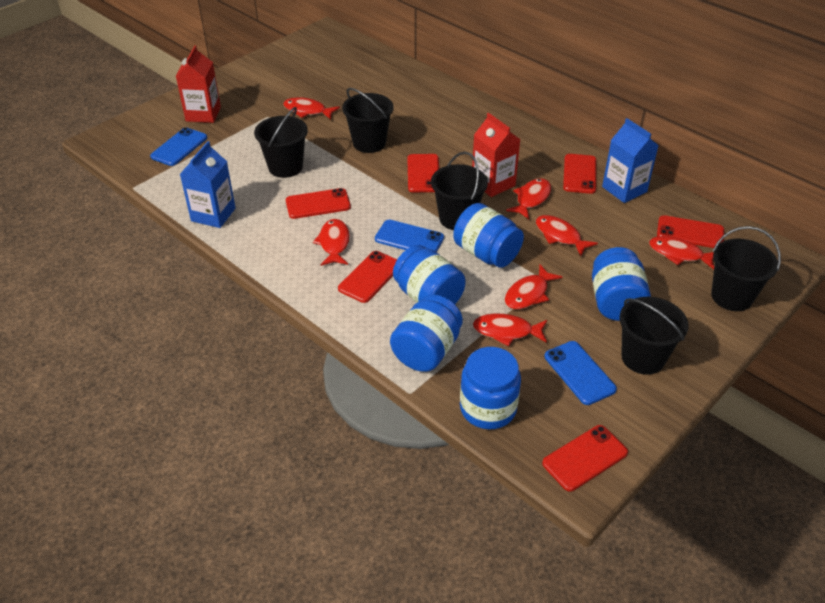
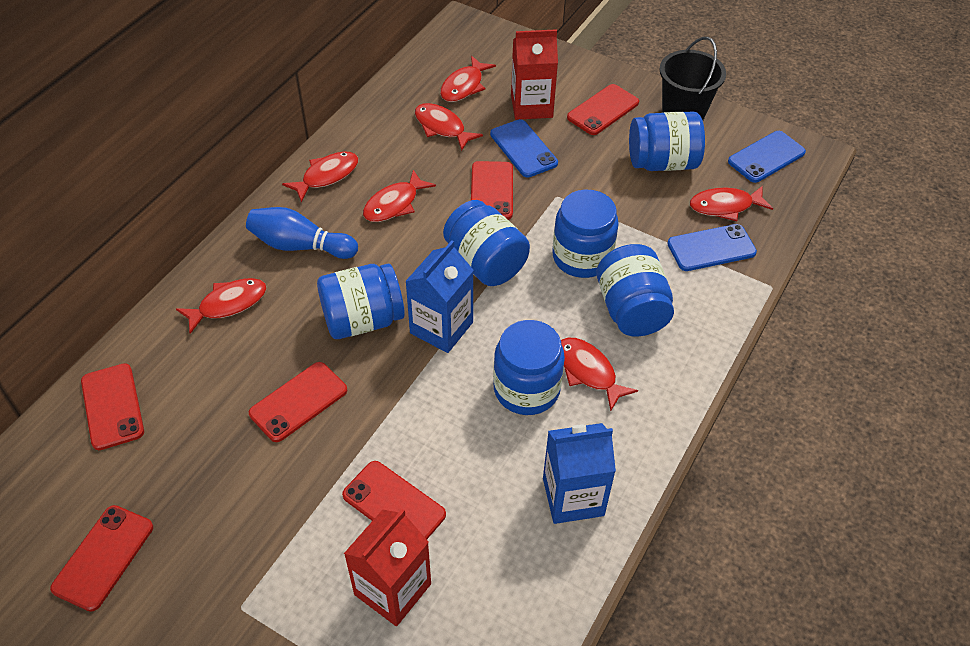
black bucket: [254,107,308,178] [342,88,394,153] [431,152,488,230] [619,297,689,375] [711,226,781,311] = 5 -> [659,37,726,120] = 1
blue bowling pin: none = 0 -> [246,207,358,259] = 1
blue jar: [390,295,463,372] [393,245,466,304] [453,203,524,268] [460,347,521,429] [592,247,651,321] = 5 -> [317,264,405,339] [443,200,530,286] [493,320,565,415] [552,189,619,278] [596,244,674,337] [629,112,705,171] = 6

